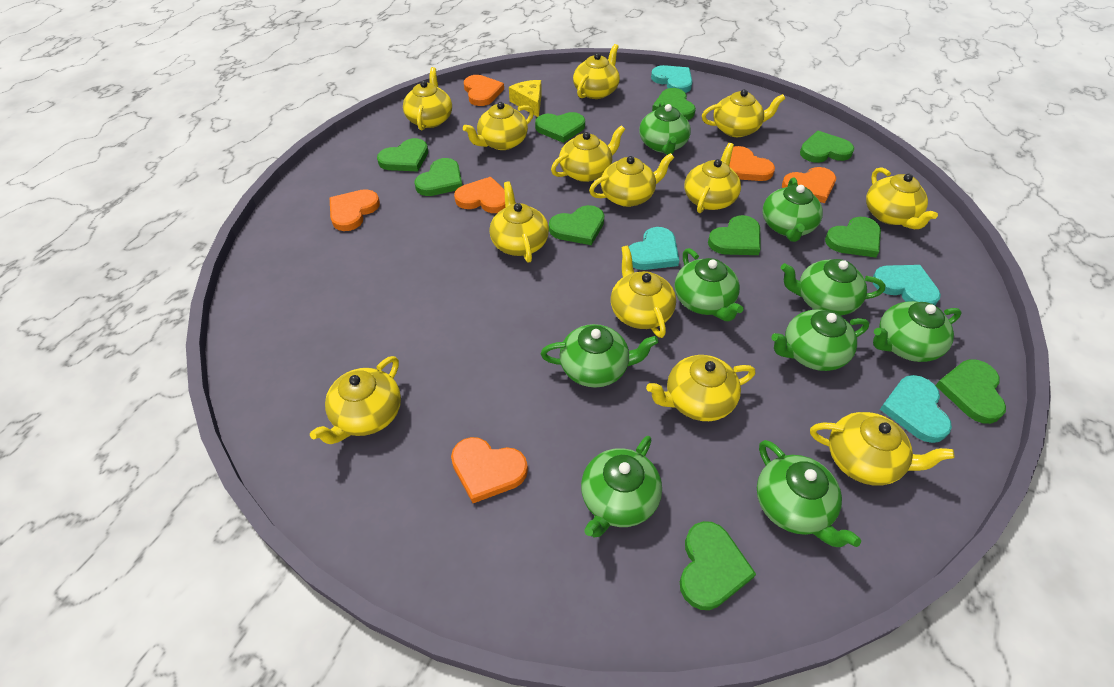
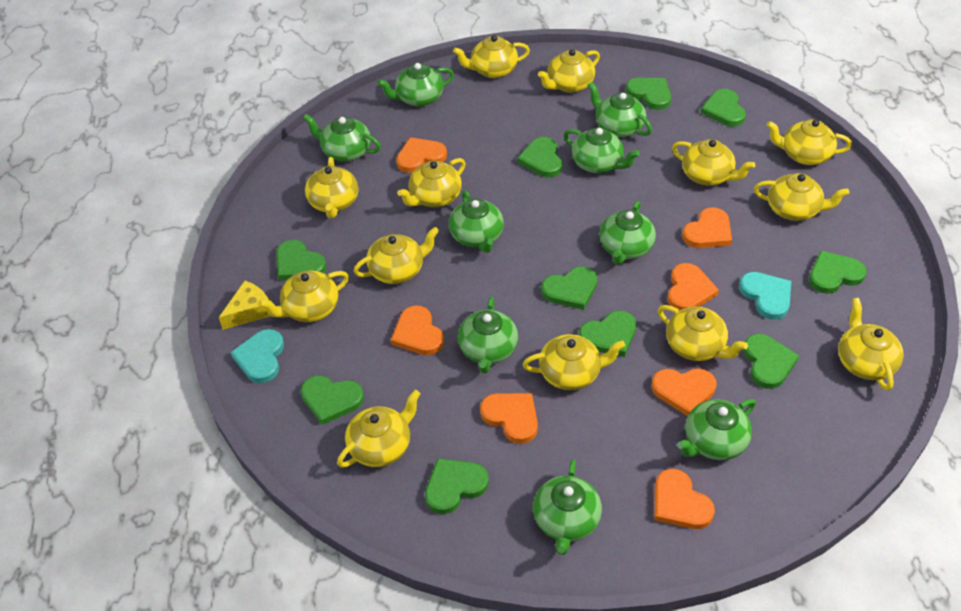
orange heart: [330,189,380,231] [451,437,528,503] [454,177,505,213] [464,75,504,106] [729,146,775,181] [782,167,836,203] = 6 -> [391,305,444,355] [396,137,447,173] [480,393,538,444] [651,368,717,416] [655,469,715,529] [668,263,719,311] [682,207,732,248] = 7
turquoise heart: [629,227,679,270] [651,65,692,93] [873,265,941,305] [880,375,952,443] = 4 -> [230,329,284,383] [739,272,791,320] = 2

